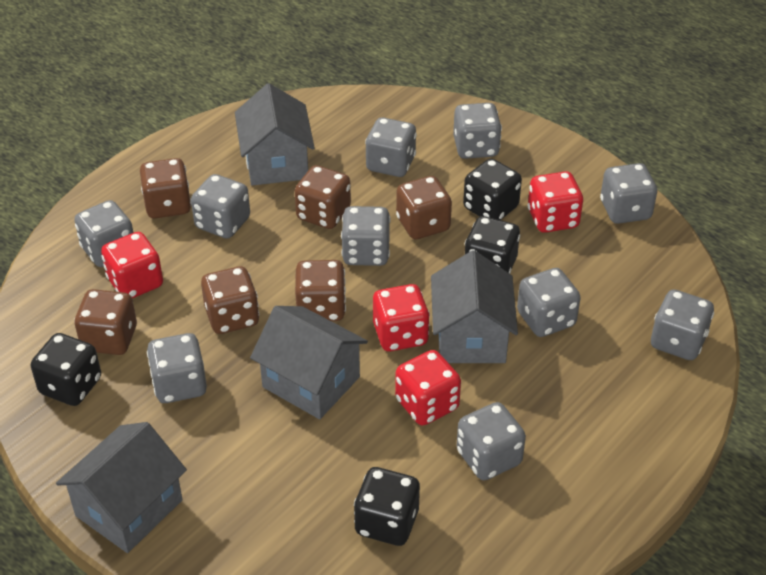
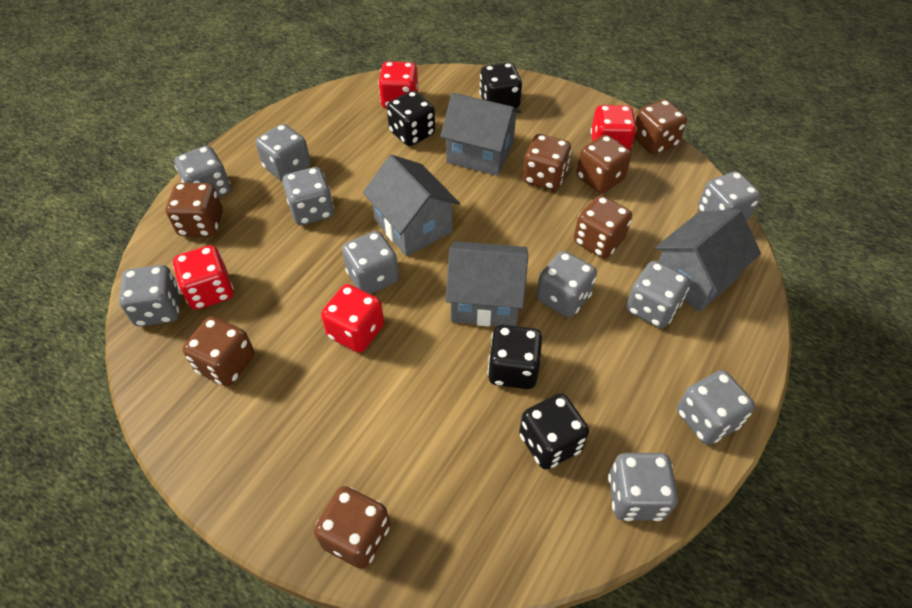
brown dice: [74,289,137,355] [140,158,191,218] [201,266,259,334] [295,165,351,229] [295,260,346,321] [396,176,452,239] = 6 -> [166,183,223,237] [183,316,255,386] [314,486,390,569] [523,134,571,190] [574,195,632,258] [576,135,632,193] [634,99,687,155] = 7

